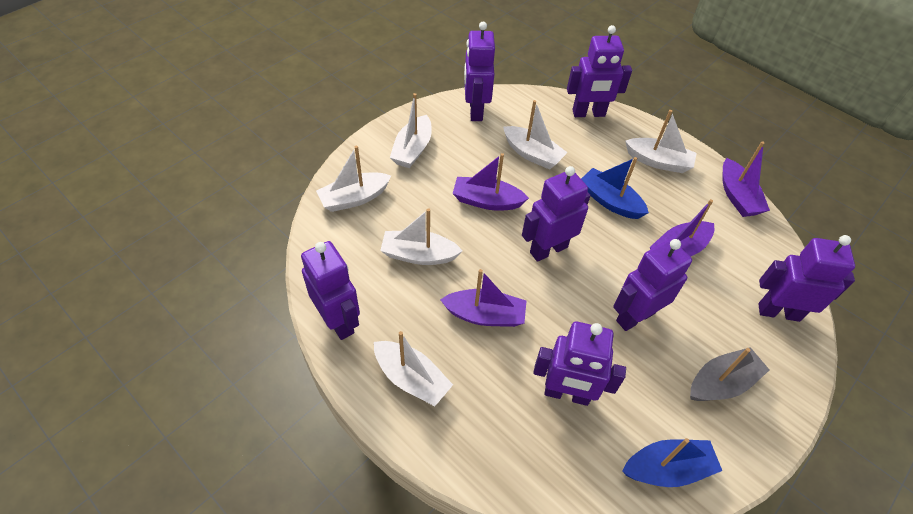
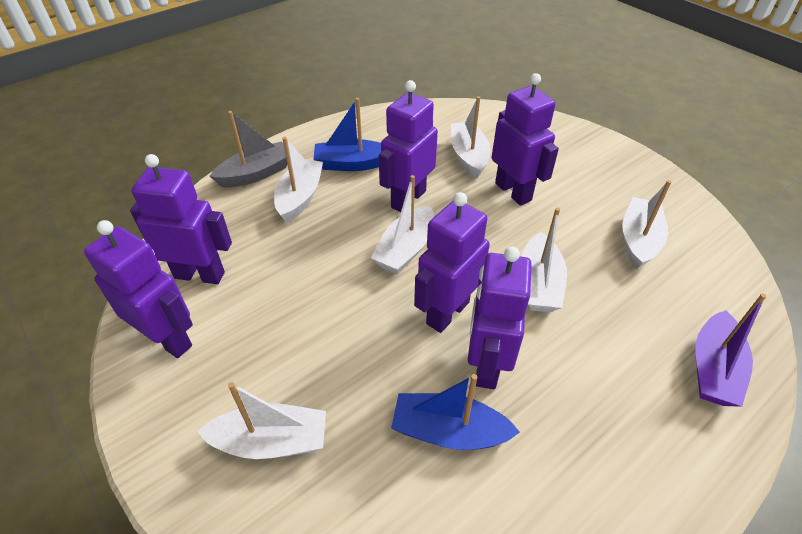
purple boat: [440,269,526,327] [453,153,529,211] [650,199,714,257] [722,141,770,217] = 4 -> [696,294,767,407] = 1
purple robot: [301,241,360,340] [464,22,495,121] [522,166,590,262] [533,321,626,406] [567,25,632,117] [613,239,692,331] [758,235,855,322] = 7 -> [84,220,193,358] [130,154,232,284] [379,80,438,212] [414,192,490,333] [468,247,531,389] [492,73,559,206] = 6

